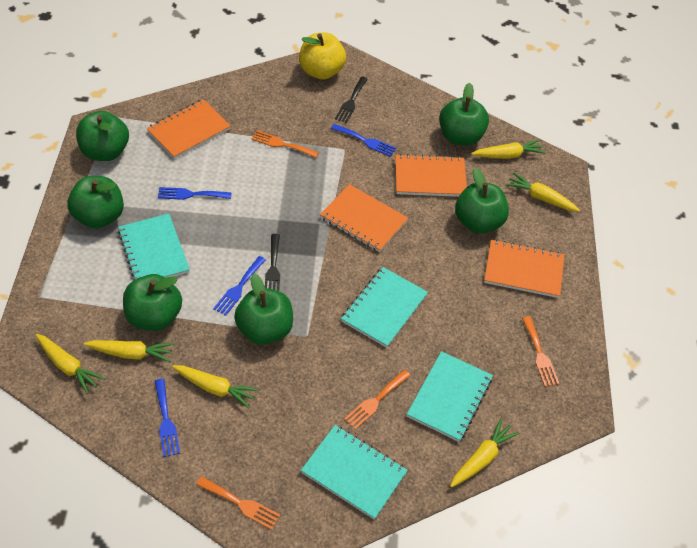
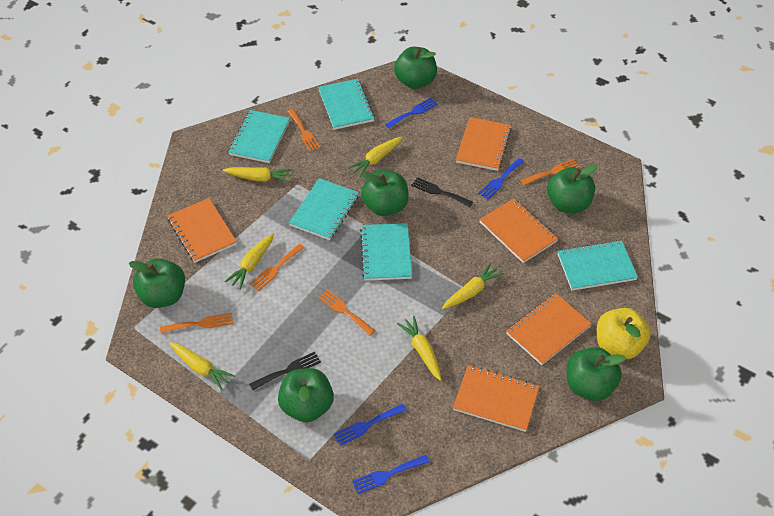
orange fork: [196,476,280,530] [251,130,319,158] [344,370,411,430] [522,316,560,387] = 4 -> [160,313,233,333] [249,244,305,291] [288,109,321,152] [318,289,375,336] [520,159,580,185] = 5
orange notebook: [147,99,231,159] [320,184,408,252] [395,154,467,197] [484,240,564,298] = 4 -> [167,198,237,263] [453,365,540,432] [456,117,512,171] [479,199,558,263] [506,293,592,365] = 5
turquoise notebook: [118,214,190,281] [301,425,408,520] [341,267,428,348] [407,351,493,442] = 4 -> [228,110,290,163] [289,178,359,240] [318,79,375,130] [360,223,412,281] [557,240,638,291] = 5

